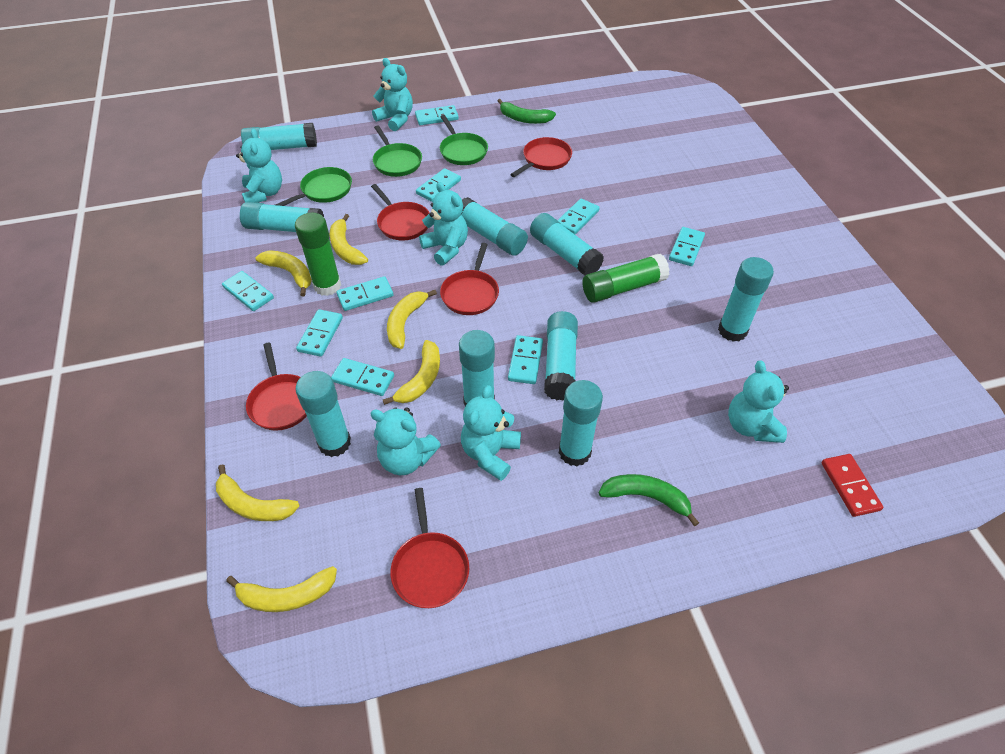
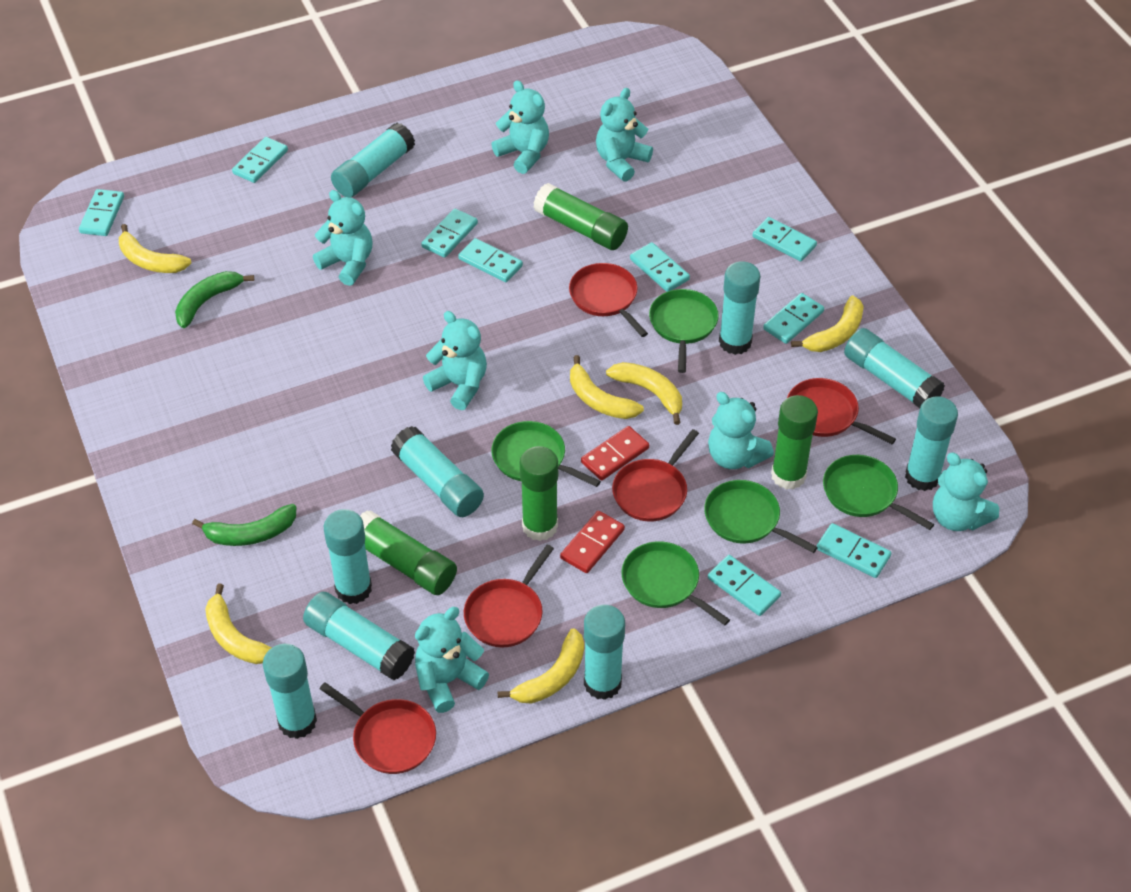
green glue stick: [295,213,341,296] [582,254,670,303] = 2 -> [360,510,457,595] [520,446,558,541] [533,183,628,250] [771,395,818,490] = 4
green pan: [275,167,352,206] [373,125,422,177] [440,115,488,165] = 3 -> [492,421,601,487] [621,541,730,625] [649,289,719,373] [704,480,818,553] [823,455,934,530] = 5
red domino: [821,454,883,517] = 1 -> [560,511,625,573] [581,426,649,481] = 2
turquoise teddy bear: [236,129,282,203] [370,407,441,475] [372,58,413,131] [419,182,468,266] [461,385,521,481] [728,360,789,443] = 6 -> [313,190,373,286] [415,607,489,713] [423,311,487,410] [491,80,549,174] [596,88,653,182] [708,392,774,469] [933,452,999,531] = 7

